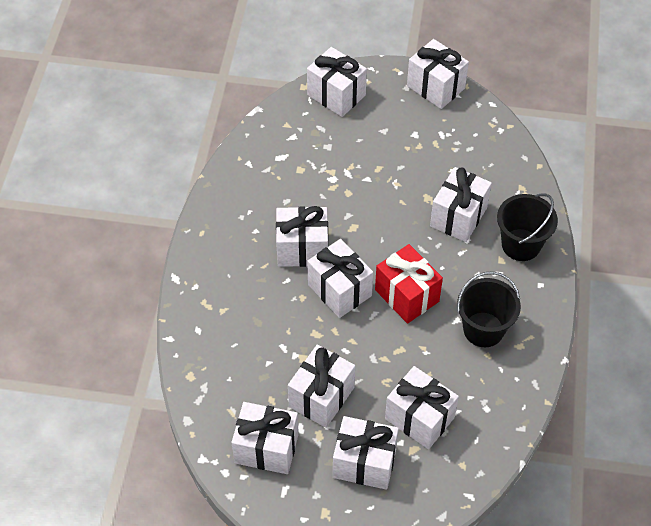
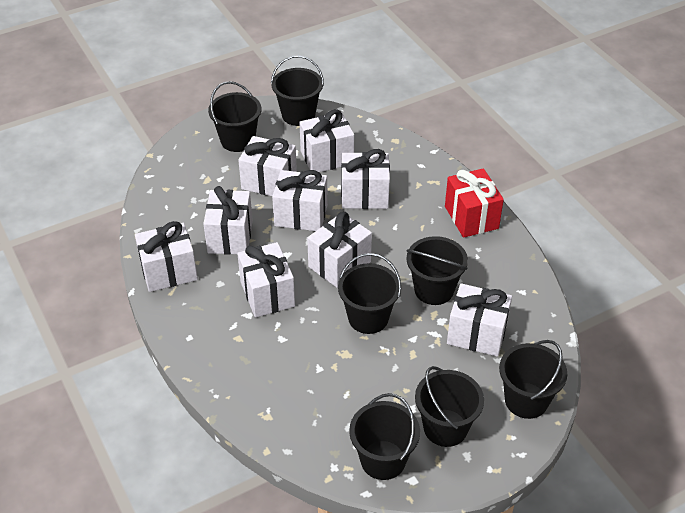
black bucket: [457,271,521,347] [497,194,558,261] = 2 -> [208,81,261,152] [271,55,324,126] [338,253,401,334] [349,393,420,480] [406,236,468,305] [415,366,484,447] [499,340,567,419] = 7

